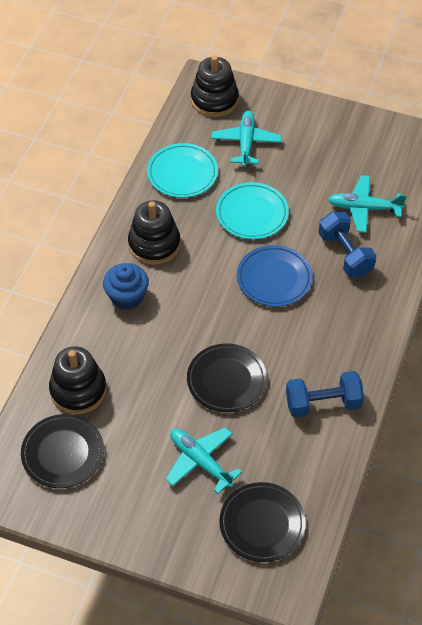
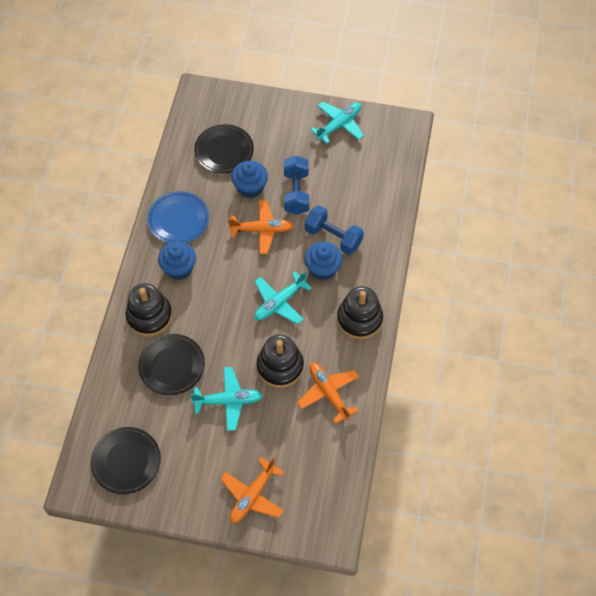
blue cupcake: [103,263,149,310] = 1 -> [158,241,196,280] [231,161,268,198] [304,242,342,280] = 3
orange plane: none = 0 -> [220,457,284,523] [228,200,294,254] [297,363,359,424] = 3
turquoise plate: [147,143,218,198] [216,182,289,239] = 2 -> none = 0

